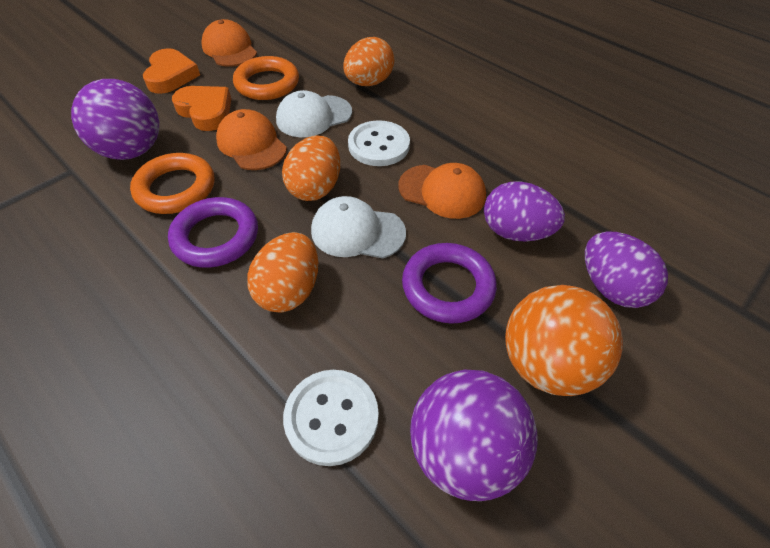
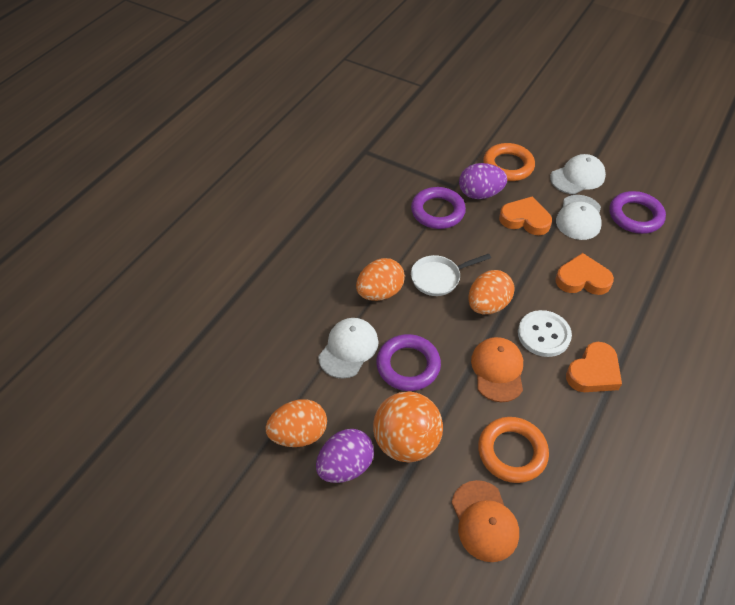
orange cap: [201,19,257,67] [216,109,287,170] [398,163,486,219] = 3 -> [451,480,519,562] [471,337,523,402] = 2
orange heart: [143,48,200,94] [172,86,231,131] = 2 -> [499,197,552,235] [555,253,614,295] [566,342,622,392] = 3
purple ball: [71,79,159,160] [410,370,538,501] = 2 -> none = 0
purple ring: [168,197,258,268] [402,243,497,324] = 2 -> [376,334,441,391] [411,187,466,229] [609,191,666,234] = 3
white button: [283,370,379,466] [348,120,410,166] = 2 -> [518,310,572,357] = 1
white cap: [276,90,352,137] [311,196,406,259] = 2 -> [318,318,379,379] [550,154,606,194] [556,195,602,240] = 3
white pan: none = 0 -> [411,254,491,296] = 1

